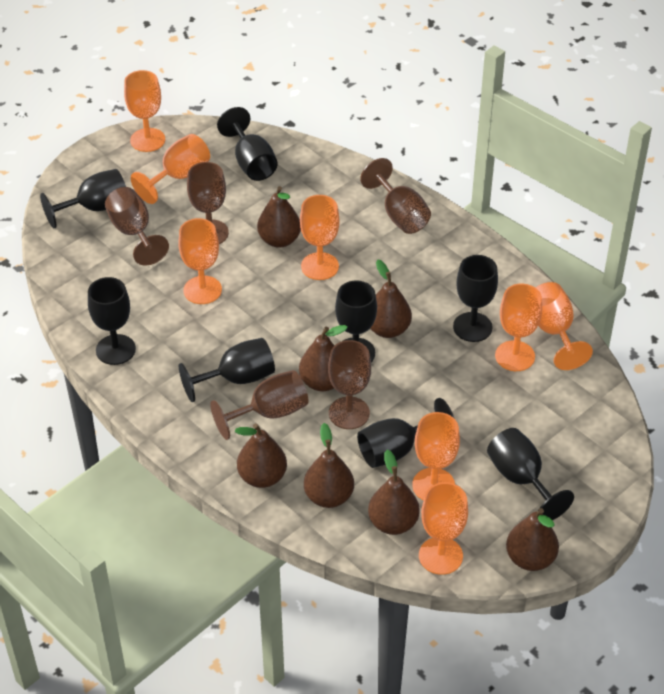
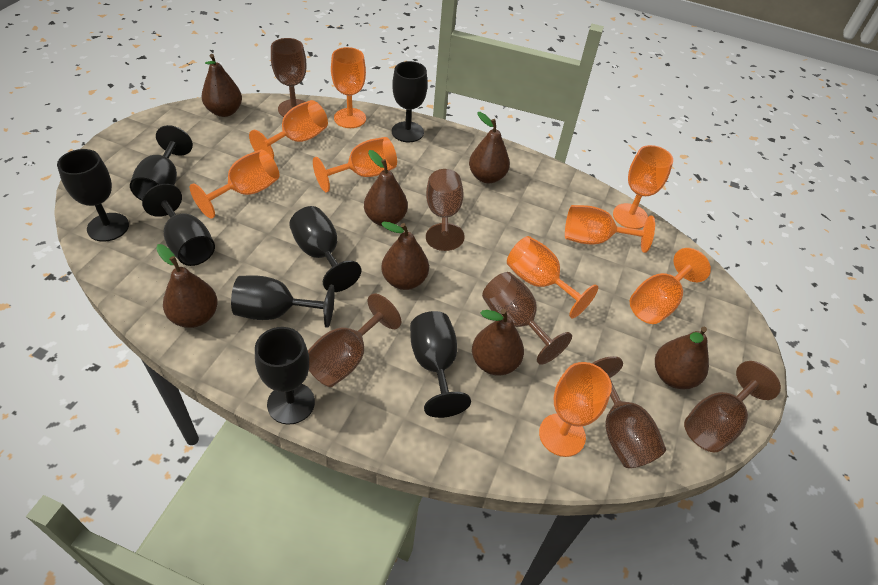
brown goblet: [105,187,169,265] [187,162,229,244] [210,370,308,440] [328,340,371,429] [360,158,431,234] = 5 -> [271,38,306,117] [308,293,401,387] [426,169,465,251] [482,272,572,365] [592,356,666,468] [684,361,781,452] = 6
orange goblet: [124,70,165,152] [131,134,210,204] [178,218,222,304] [300,195,340,280] [412,412,460,501] [419,482,468,575] [495,284,542,371] [535,282,593,370] = 8 -> [190,150,279,219] [249,100,328,160] [313,137,397,192] [331,47,366,128] [507,236,598,318] [539,362,612,457] [565,205,655,253] [613,145,673,229] [630,248,711,324] = 9

